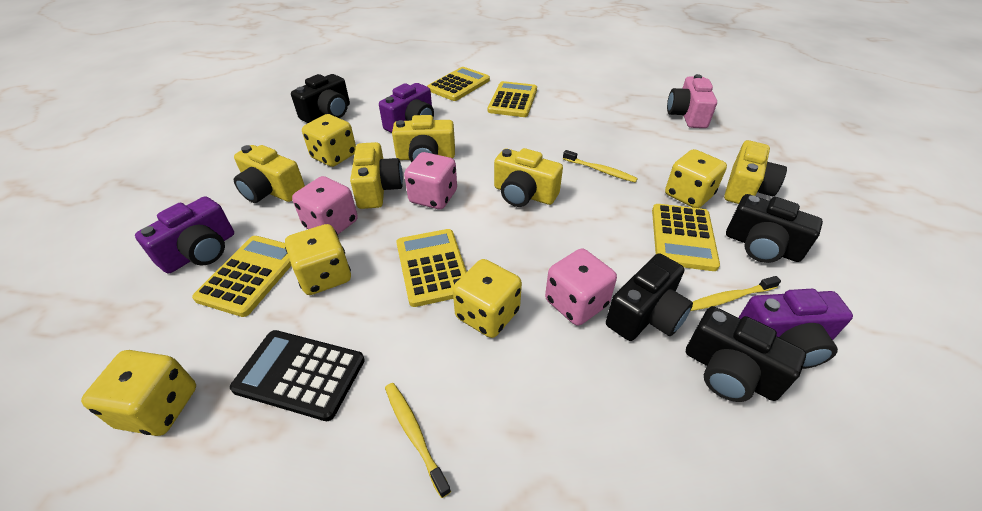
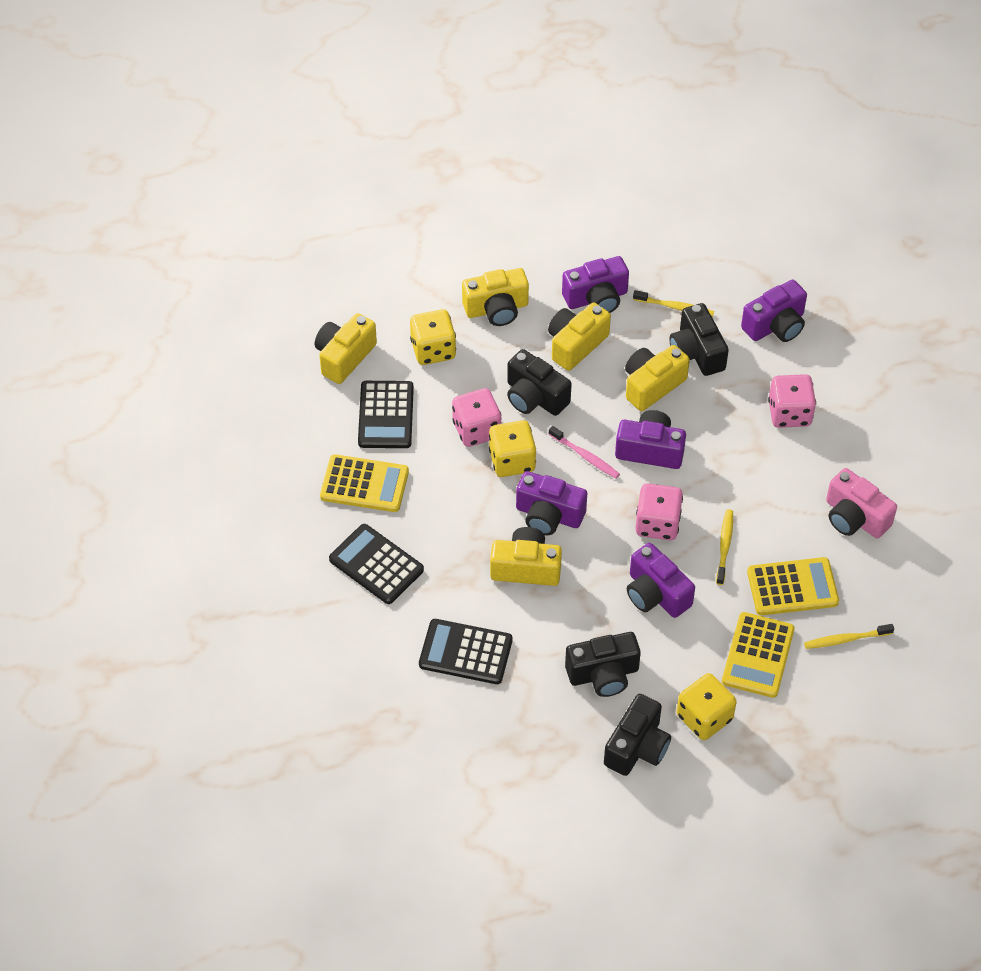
black calculator: [230,330,365,421] = 1 -> [329,524,424,604] [358,381,414,448] [419,619,513,684] = 3
pink toothbrush: none = 0 -> [549,426,620,479] = 1
purple camera: [135,196,234,274] [379,83,434,133] [738,289,853,369] = 3 -> [516,471,587,535] [562,256,629,313] [615,410,686,469] [627,543,695,618] [741,280,807,342] = 5
yellow calculator: [192,236,291,317] [396,229,467,307] [427,67,490,101] [488,81,537,117] [652,204,720,271] = 5 -> [320,454,409,512] [722,612,795,698] [747,557,839,615] = 3
yellow dice: [81,350,196,436] [285,224,351,295] [302,114,356,167] [453,259,522,338] [665,149,727,208] = 5 -> [410,309,456,365] [489,420,536,477] [677,673,737,740] = 3

